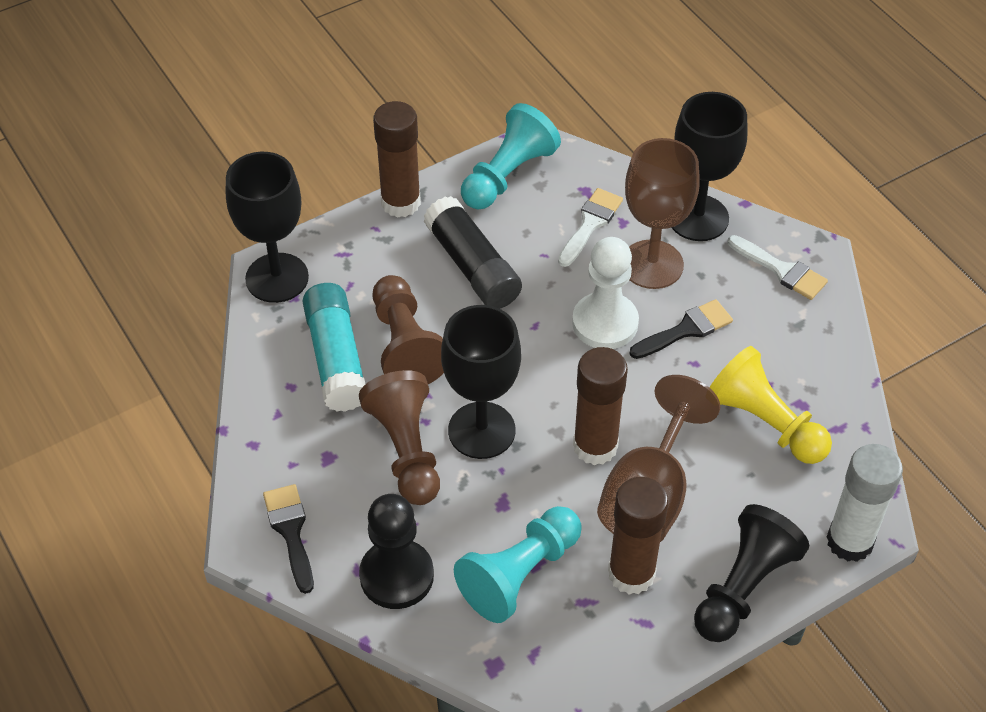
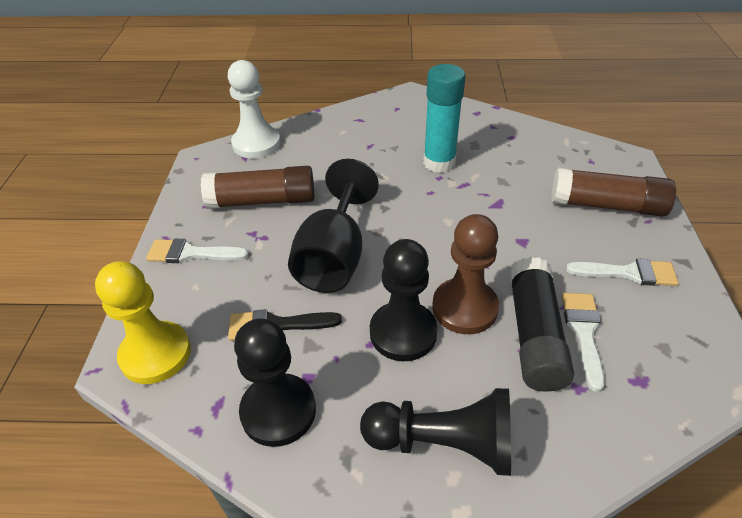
black brush: [263,484,314,594] [629,299,733,359] = 2 -> [228,309,342,341] = 1
black goblet: [226,152,309,303] [441,305,521,459] [671,92,748,241] = 3 -> [288,159,379,293] = 1
black pawn: [359,494,434,609] [694,504,809,642] = 2 -> [234,318,316,447] [360,388,511,476] [370,239,438,361] = 3
brown glue stick: [373,101,421,218] [573,347,628,465] [608,477,669,595] = 3 -> [201,166,314,209] [551,167,676,217] = 2
brown goblet: [597,375,720,542] [625,138,699,289] = 2 -> none = 0
brown pawn: [359,370,440,505] [373,275,444,384] = 2 -> [432,214,499,334] = 1
turquoise pawn: [454,506,582,623] [461,103,561,209] = 2 -> none = 0
white brush: [558,188,623,267] [727,235,828,300] = 2 -> [146,239,249,263] [562,293,605,392] [566,258,679,286] = 3
white glue stick: [827,444,903,562] = 1 -> none = 0

